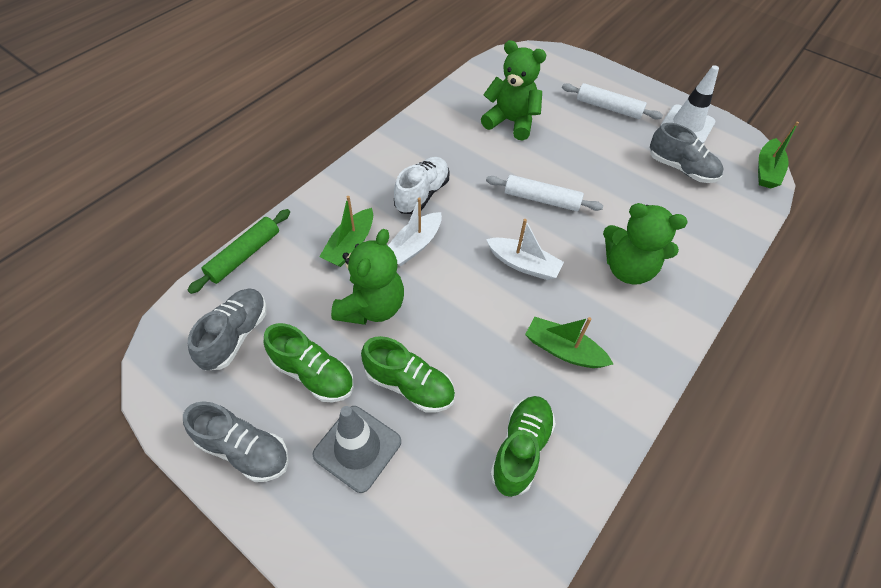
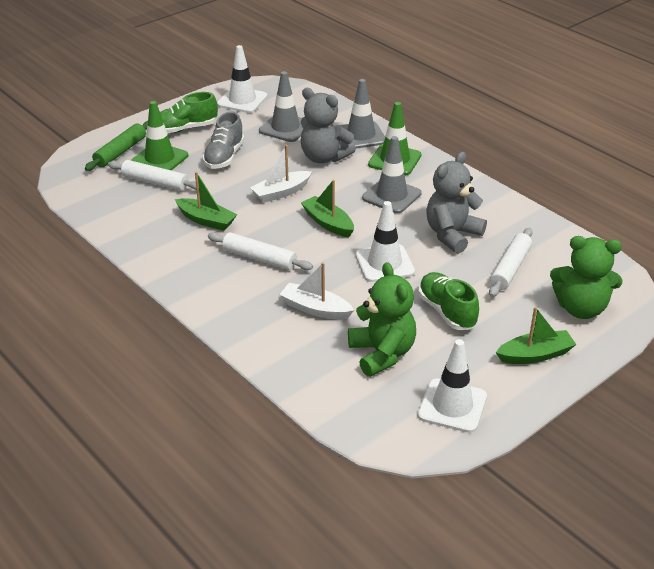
green shoe: [263,323,354,402] [361,336,455,413] [490,396,556,497] = 3 -> [160,92,218,134] [418,272,479,330] = 2
green teddy bear: [331,229,404,325] [481,40,546,141] [603,203,688,285] = 3 -> [348,262,416,377] [550,236,623,319] = 2
green traffic cone: none = 0 -> [131,101,188,171] [368,102,422,175] = 2
grey shoe: [183,401,289,482] [188,289,267,370] [650,123,724,183] = 3 -> [202,112,244,169] = 1
grey teddy bear: none = 0 -> [300,88,356,163] [426,152,487,254] = 2
grey traffic cone: [313,406,401,493] = 1 -> [259,71,303,142] [339,79,385,149] [362,136,422,213] = 3
white rolling pin: [486,175,603,211] [562,83,663,120] = 2 -> [108,160,196,191] [208,232,313,270] [489,228,532,297] = 3
white shoe: [394,157,450,214] = 1 -> none = 0
white traffic cone: [660,65,719,143] = 1 -> [217,45,268,113] [355,201,415,282] [418,339,487,433] = 3

